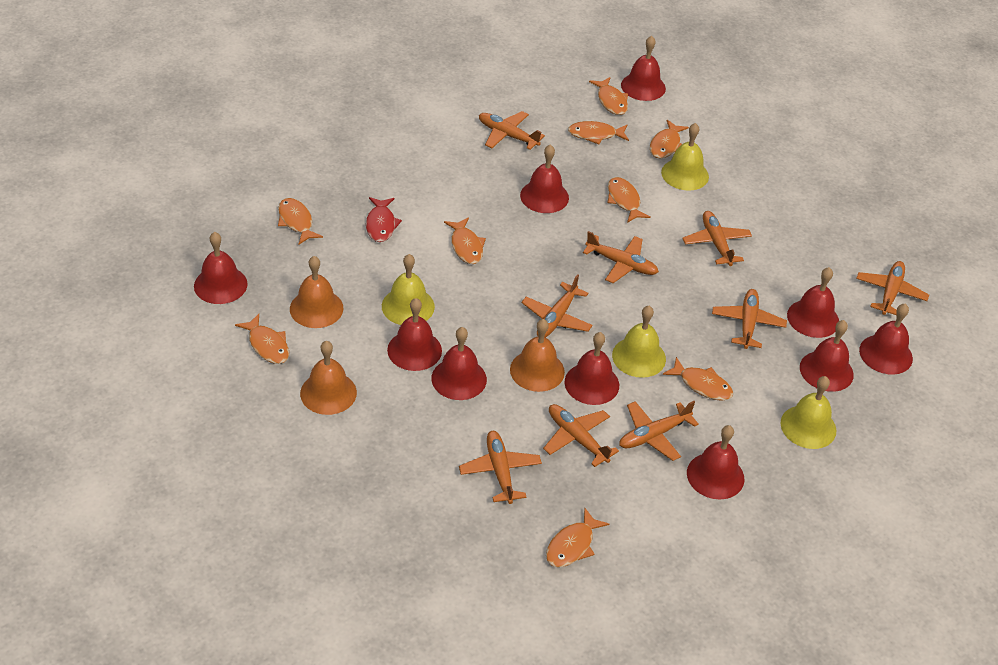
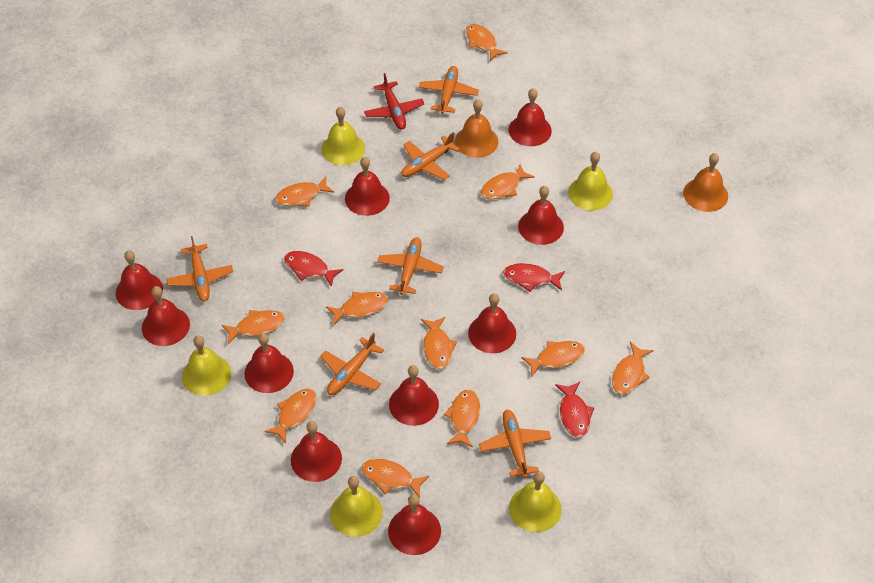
orange bell: [290,256,343,328] [300,341,357,415] [510,319,565,392] = 3 -> [455,99,498,158] [683,153,728,212] = 2
orange fish: [235,314,289,364] [278,198,323,245] [444,217,486,264] [546,508,609,567] [568,121,629,144] [589,77,628,115] [608,177,651,223] [650,120,689,159] [663,357,733,401] = 9 -> [221,310,285,344] [264,388,317,444] [275,176,334,206] [326,292,389,325] [361,459,429,498] [421,317,457,369] [444,390,480,448] [466,24,508,61] [481,164,535,200] [521,341,585,376] [612,342,654,395] = 11
orange plane: [459,431,542,504] [479,111,545,150] [522,274,593,338] [543,404,619,467] [583,231,659,283] [619,401,699,461] [682,211,752,266] [712,289,787,349] [856,261,929,315] = 9 -> [166,236,233,301] [320,333,384,395] [377,237,443,295] [401,132,460,180] [419,66,479,114] [479,409,551,478] = 6
red fish: [366,197,402,242] = 1 -> [284,251,343,287] [503,263,565,292] [555,382,594,438] = 3
red plane: none = 0 -> [364,73,424,129] = 1
yellow bell: [382,254,435,325] [612,306,666,378] [661,123,709,190] [780,376,836,449] = 4 -> [182,336,231,396] [321,107,365,165] [330,476,383,537] [509,471,562,532] [568,152,613,211] = 5

